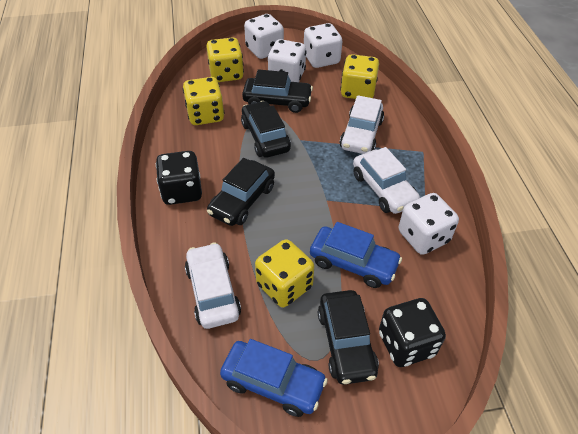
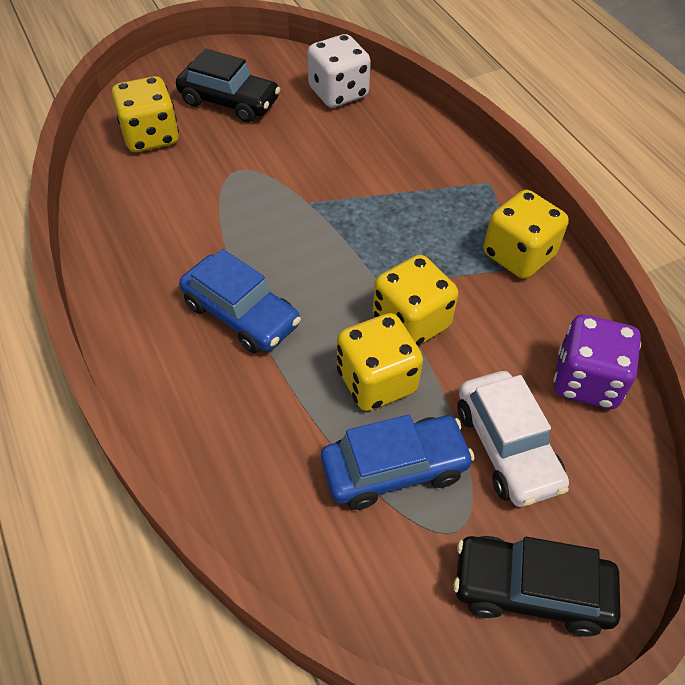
black car: [207,158,275,226] [241,101,291,158] [242,69,313,113] [318,290,379,385] = 4 -> [176,49,280,123] [453,536,620,637] = 2
black dice: [156,151,202,205] [379,298,446,367] = 2 -> none = 0
purple dice: none = 0 -> [553,314,641,409] = 1
white car: [185,242,241,329] [340,95,384,154] [353,147,420,214] = 3 -> [458,371,569,507] = 1
white dice: [244,14,284,59] [267,39,306,82] [304,23,342,68] [399,193,459,255] = 4 -> [307,34,371,108] = 1

